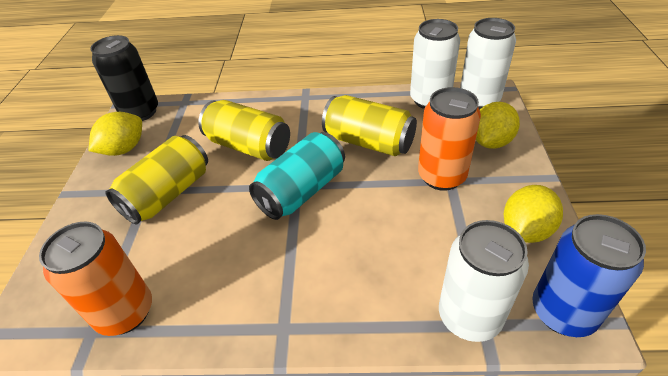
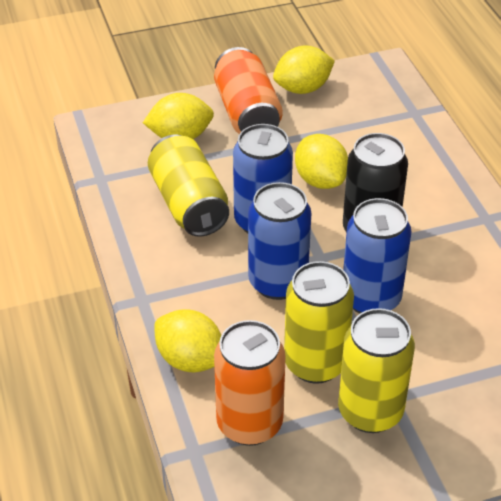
blue can: [532,214,646,337] = 1 -> [233,124,293,233] [248,182,312,300] [343,198,411,314] = 3
turquoise can: [249,132,345,220] = 1 -> none = 0
white can: [410,19,460,109] [439,220,529,342] [460,18,516,110] = 3 -> none = 0
yellow lemon: [88,112,142,156] [476,102,520,149] [504,185,563,243] = 3 -> [143,93,214,139] [154,310,221,372] [273,46,335,94] [295,134,348,189] = 4

